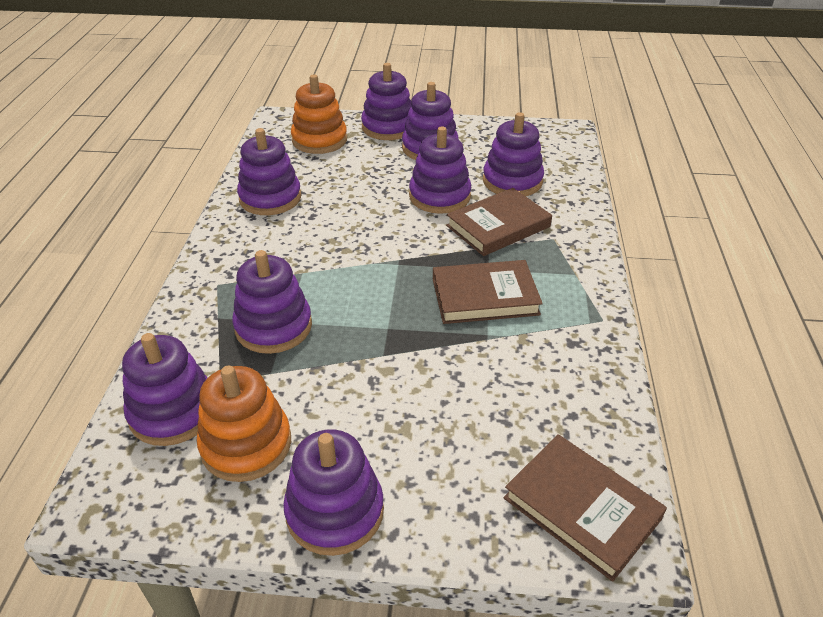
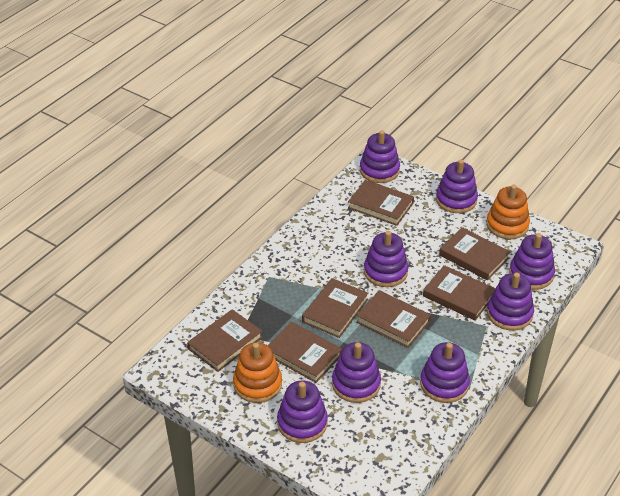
brown book: [433,260,543,324] [446,188,552,256] [504,434,667,582] = 3 -> [187,309,263,372] [268,322,342,383] [302,278,368,338] [348,180,414,226] [356,290,431,348] [423,265,496,321] [439,227,510,280] = 7

